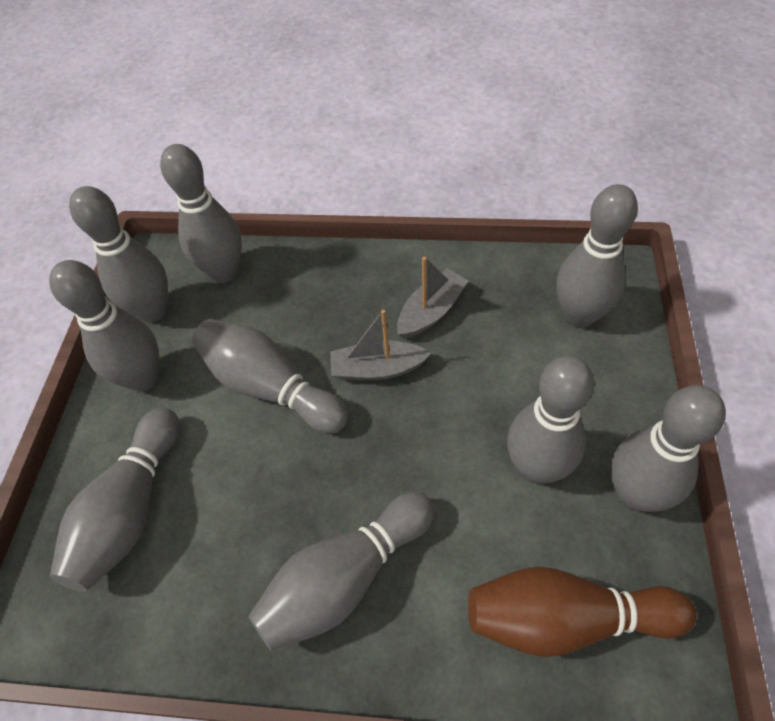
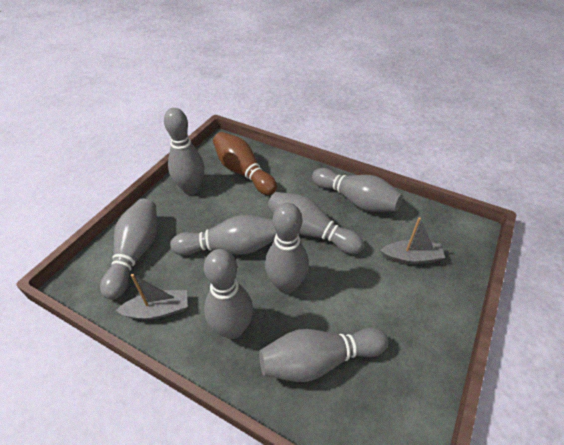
grey bowling pin: [49,260,159,392] [50,408,180,592] [69,186,168,322] [160,144,242,283] [192,319,348,434] [248,492,435,651] [507,356,594,484] [557,184,638,328] [611,385,726,512] = 9 -> [100,199,157,300] [164,108,204,195] [170,215,276,256] [204,249,253,339] [259,327,389,382] [265,203,309,294] [267,192,364,254] [312,168,403,212] = 8

